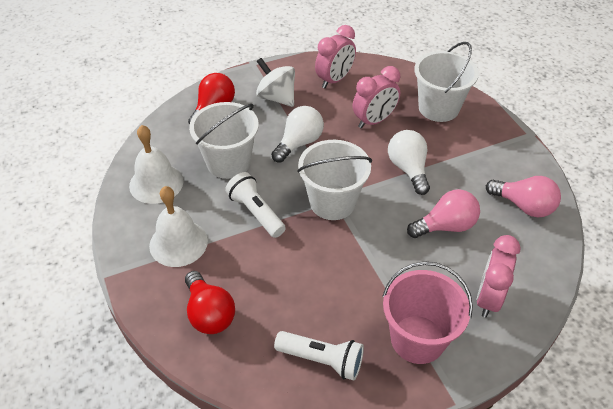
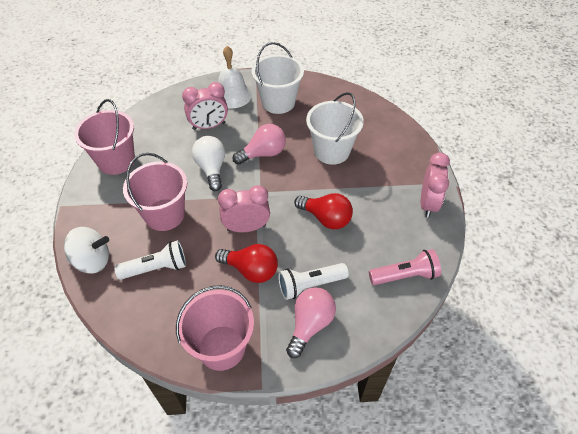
pink bucket: [383,261,473,364] = 1 -> [74,99,135,175] [123,153,187,231] [176,285,254,371] = 3
pink flashlight: none = 0 -> [369,249,441,285] = 1
white bell: [129,125,183,204] [149,186,208,267] = 2 -> [218,46,252,109] = 1
white bucket: [189,102,259,179] [297,140,372,220] [414,42,479,122] = 3 -> [252,42,304,114] [306,92,364,165] = 2
white light bulb: [271,106,324,163] [388,130,430,195] = 2 -> [192,136,225,191] = 1

